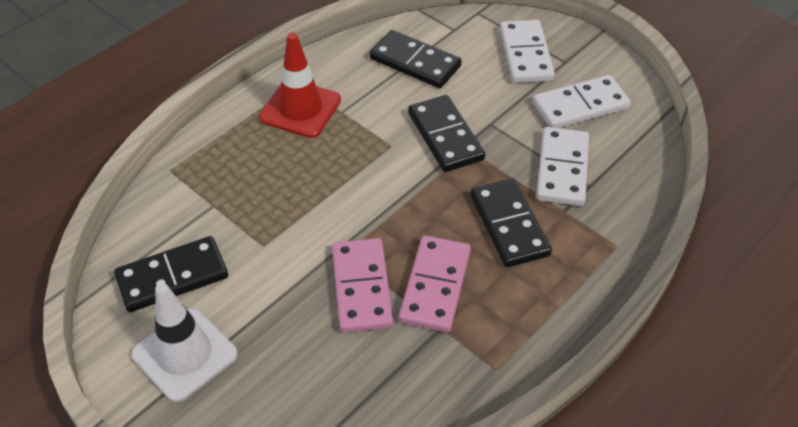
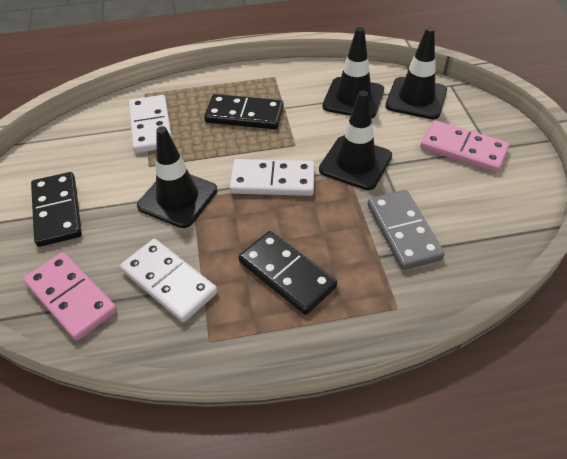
black domino: [114,236,228,312] [370,30,462,88] [408,95,485,172] [470,179,552,267] = 4 -> [31,172,82,247] [204,94,284,129] [238,231,337,315] = 3
black traffic cone: none = 0 -> [137,126,217,228] [319,91,392,190] [323,27,384,119] [386,27,447,119] = 4
grey domino: none = 0 -> [368,190,445,270] = 1
red traffic cone: [259,32,341,138] = 1 -> none = 0
white traffic cone: [131,283,238,402] = 1 -> none = 0

